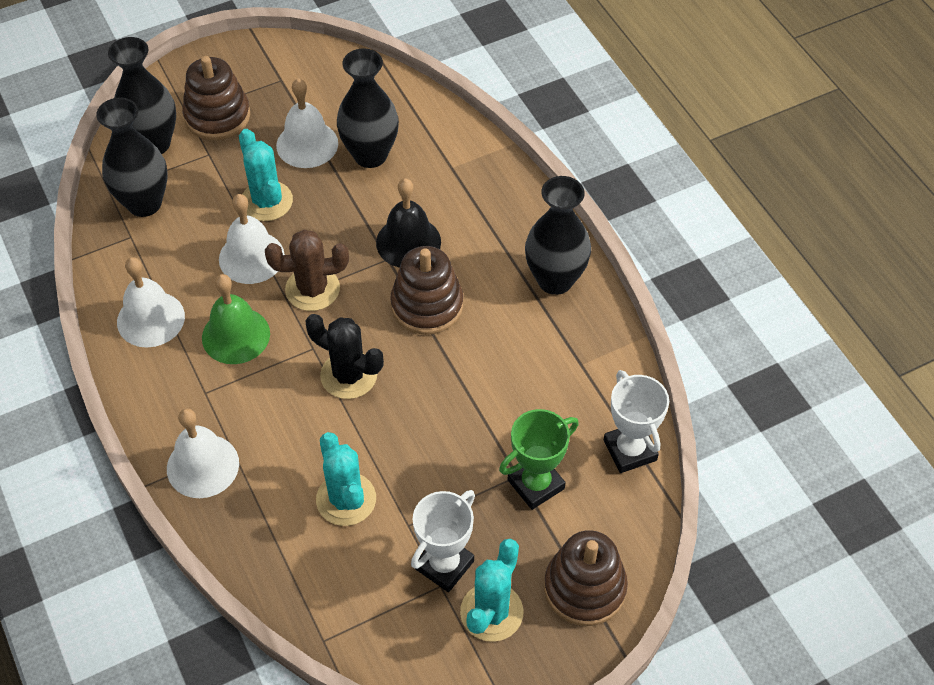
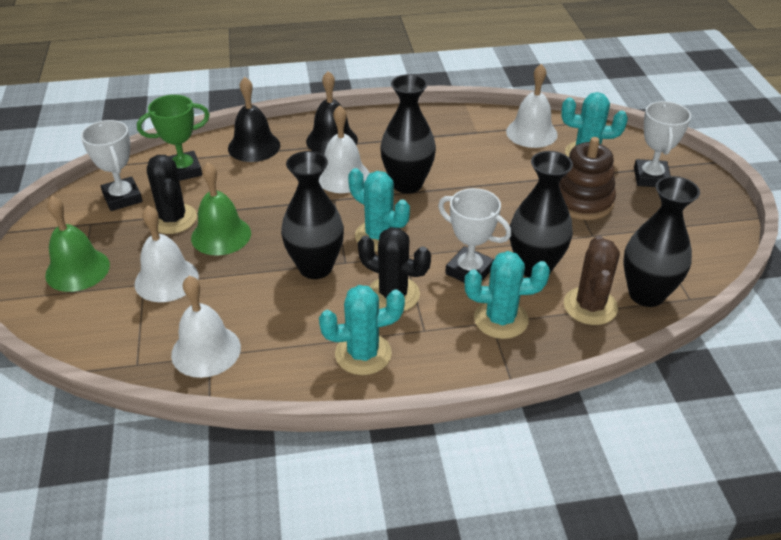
black bell: [376,178,441,268] = 1 -> [228,77,280,162] [306,71,358,155] = 2
black cactus: [305,314,384,399] = 1 -> [147,155,197,234] [358,227,431,311] = 2
brown stacking toy: [182,56,250,140] [390,246,463,335] [544,530,628,626] = 3 -> [559,137,616,220] = 1
green bell: [202,274,270,364] = 1 -> [45,196,110,292] [191,162,251,255] = 2
turquoise cactus: [239,129,293,221] [316,432,376,526] [460,539,524,642] = 3 -> [319,285,405,375] [348,168,410,252] [464,251,550,339] [561,92,628,157] = 4
white trophy: [411,490,475,592] [604,370,669,473] = 2 -> [81,120,143,211] [438,188,511,283] [634,101,691,187] = 3

